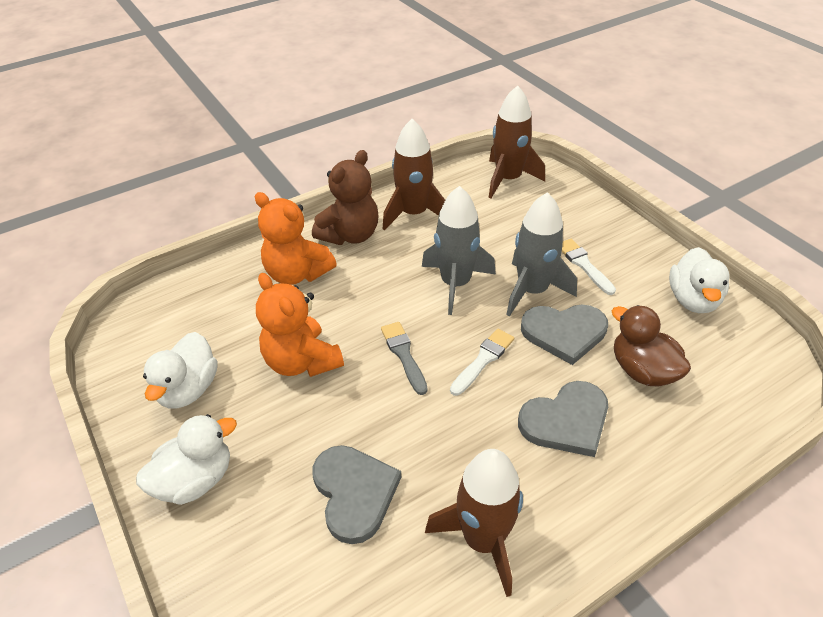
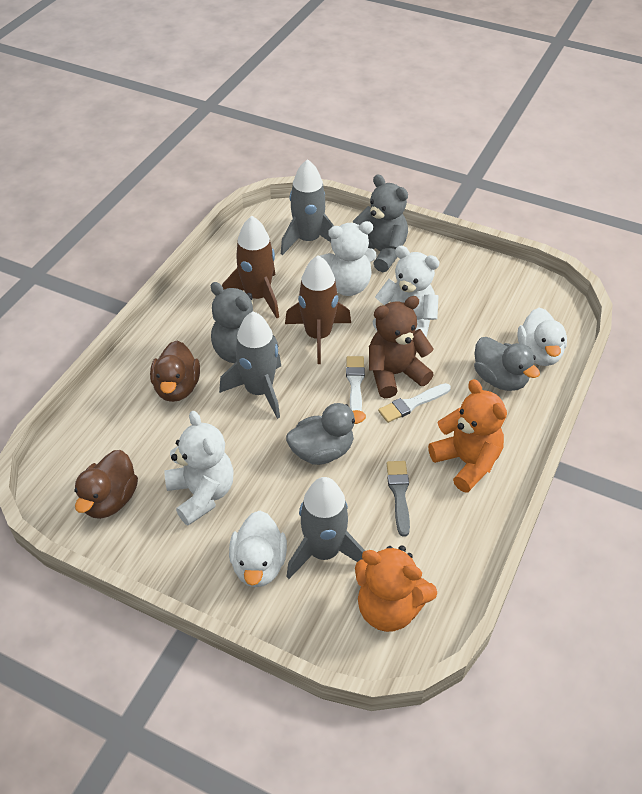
brown duck: [612,305,691,387] = 1 -> [74,450,138,519] [150,341,200,402] = 2
brown rocket: [383,119,445,231] [425,449,523,597] [488,86,545,198] = 3 -> [222,216,279,318] [285,255,351,364] = 2
grey duck: none = 0 -> [286,403,366,465] [474,337,540,391] = 2
grey heart: [312,445,401,544] [518,381,608,457] [521,304,608,365] = 3 -> none = 0
grey rocket: [422,186,496,315] [506,192,577,317] = 2 -> [219,311,281,419] [281,159,334,255] [286,477,365,579] = 3
grey teddy bear: none = 0 -> [211,282,278,363] [353,175,408,272] = 2
white duck: [136,414,237,505] [143,332,218,409] [669,247,729,313] = 3 -> [229,511,287,588] [517,307,567,366] = 2
white teddy bear: none = 0 -> [164,411,234,525] [320,221,377,296] [373,246,440,338] = 3

